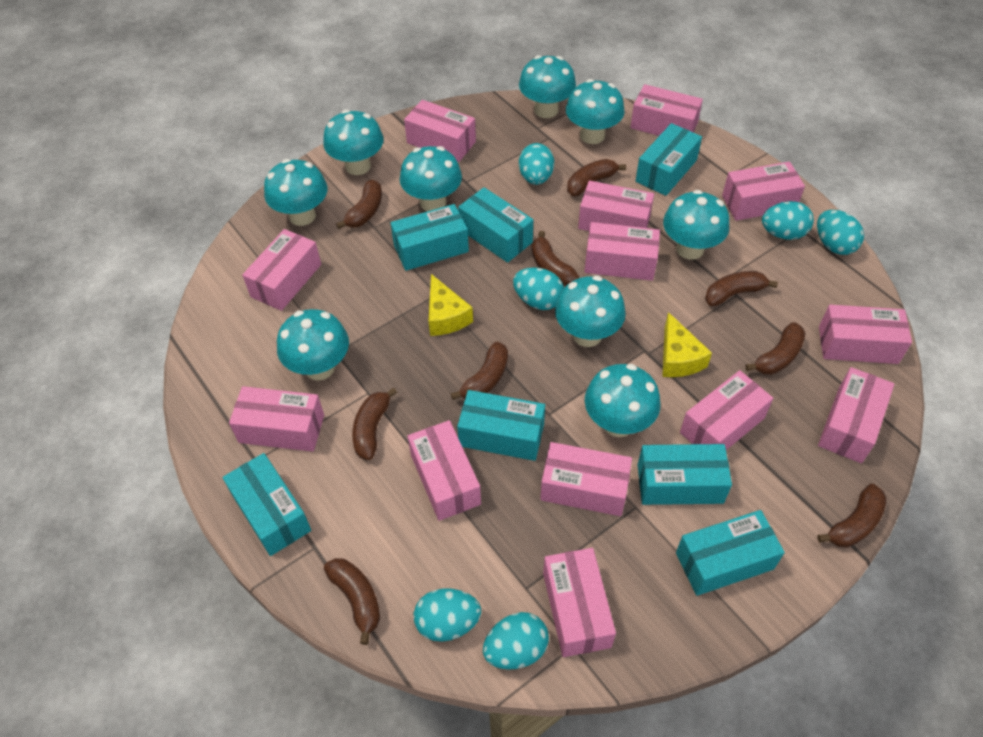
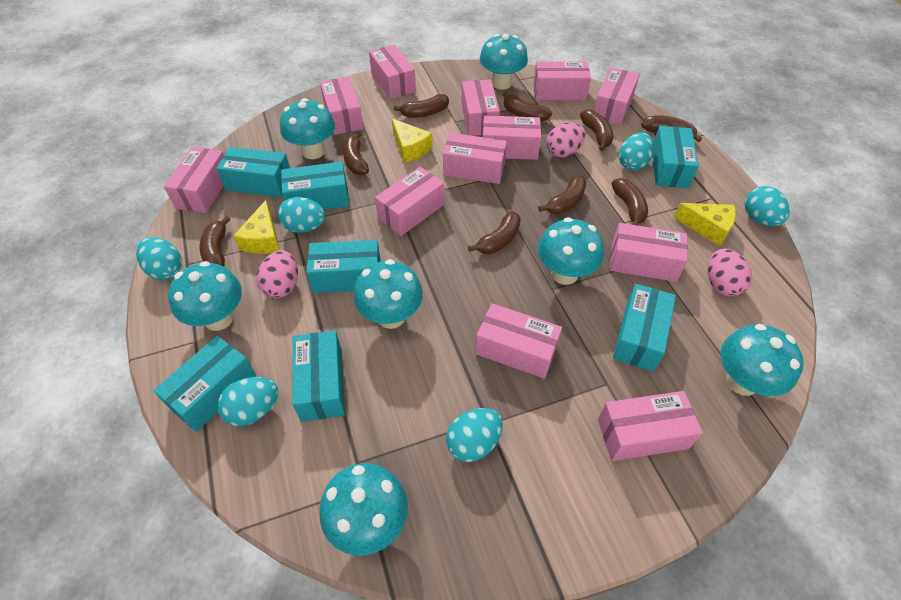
pink box: [229,386,324,452] [242,229,321,311] [404,100,476,162] [408,420,481,521] [540,442,632,516] [543,548,616,657] [578,181,654,231] [584,222,660,281] [630,84,703,136] [680,370,773,450] [722,162,805,221] [818,367,894,463] [819,305,912,364] = 13 -> [164,147,224,213] [320,77,363,135] [369,45,416,99] [375,167,445,236] [443,133,507,184] [462,79,500,136] [475,303,562,379] [483,115,541,160] [533,62,591,100] [594,68,640,125] [598,391,703,461] [610,223,688,282] = 12
pink egg: none = 0 -> [257,250,298,298] [546,122,586,157] [708,249,752,296] = 3
turquoise mushroom: [264,159,327,226] [277,309,349,381] [323,110,384,175] [400,146,462,211] [519,55,576,118] [555,276,626,347] [566,79,625,144] [585,364,661,437] [663,190,729,260] = 9 -> [168,261,242,331] [280,98,335,159] [320,463,408,556] [354,259,423,329] [480,34,528,90] [538,217,604,285] [721,324,804,396] = 7
yellow cheese: [428,274,473,336] [662,312,712,377] = 2 -> [233,200,280,254] [392,118,433,163] [674,203,736,246] = 3

